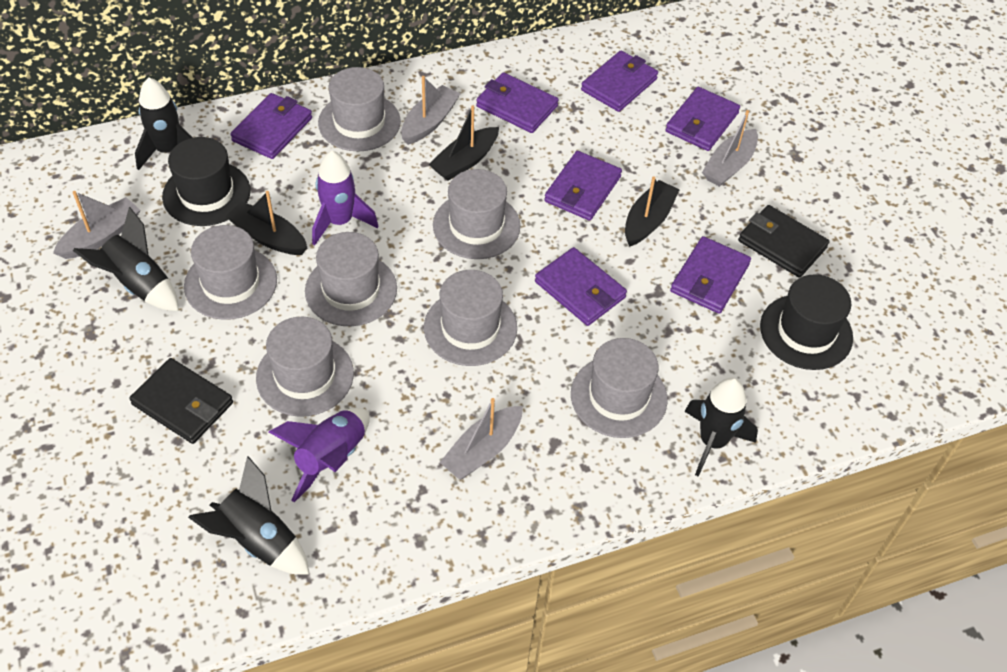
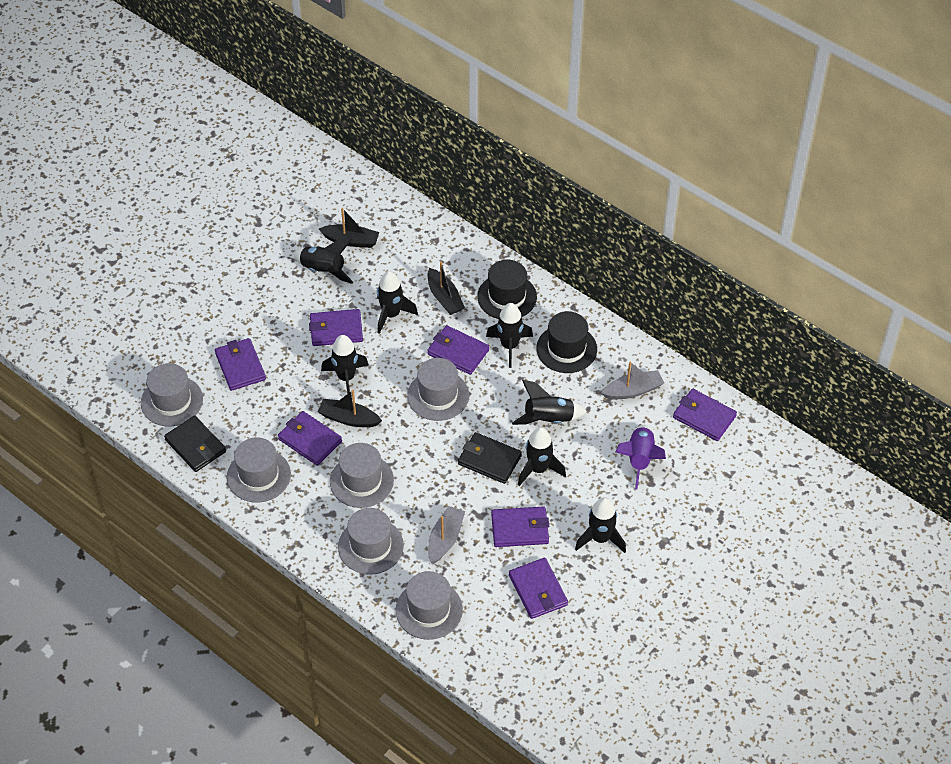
black rocket: [73,207,179,311] [135,77,193,170] [188,456,309,575] [684,378,758,477] = 4 -> [293,239,353,284] [321,335,368,394] [377,271,418,334] [486,303,533,368] [512,380,587,425] [518,427,566,486] [575,497,626,553] = 7
grey boat: [53,191,140,259] [401,76,460,145] [439,398,522,480] [702,110,758,187] = 4 -> [428,506,465,564] [601,362,664,399] = 2
grey hat: [184,225,277,320] [256,317,354,417] [305,232,397,326] [318,67,401,151] [424,270,517,366] [433,169,521,259] [571,338,667,438] = 7 -> [141,363,203,426] [227,438,291,503] [330,443,394,508] [338,508,404,575] [396,571,463,640] [407,358,469,421] = 6
purple rocket: [269,408,370,502] [312,151,378,245] = 2 -> [616,425,666,489] = 1

